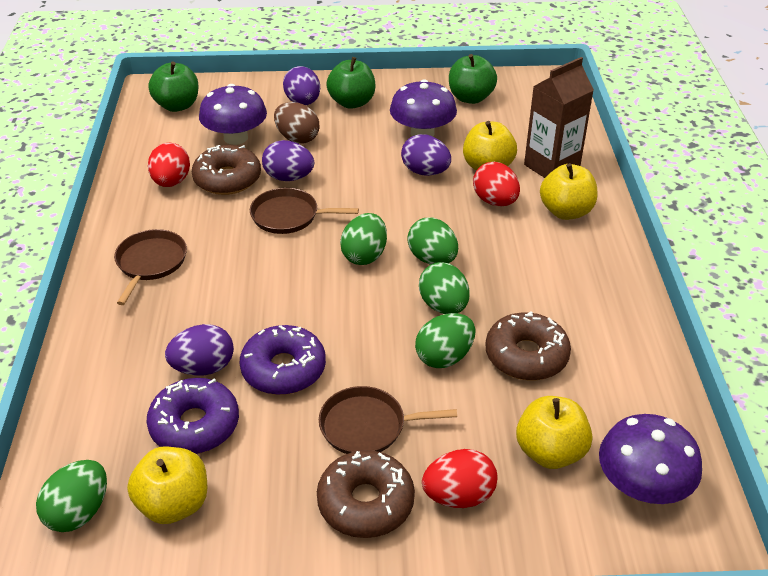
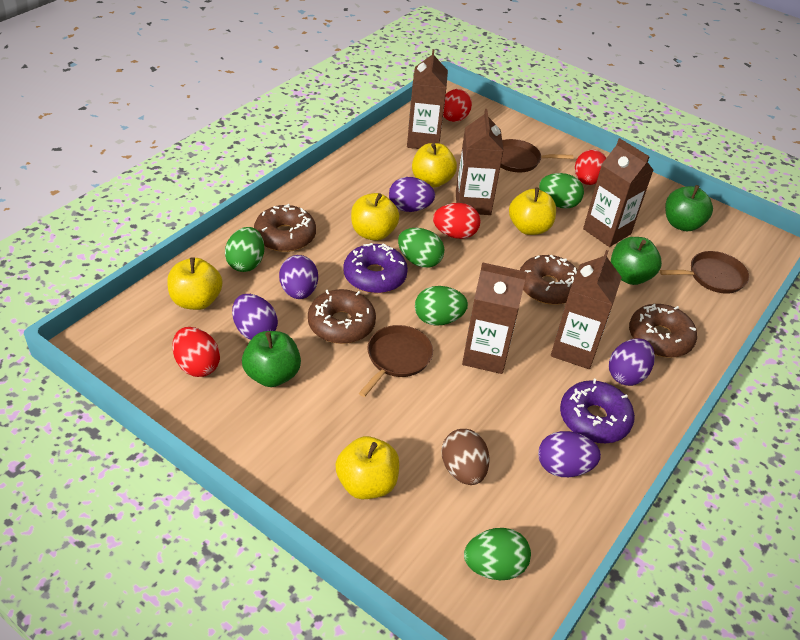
brown carton: [524,57,594,178] = 1 -> [407,49,448,149] [456,109,504,215] [462,262,527,374] [551,250,622,369] [583,138,653,247] = 5
brown donut: [192,145,261,195] [317,450,415,538] [485,311,571,381] = 3 -> [254,204,316,252] [308,289,376,344] [520,255,578,305] [629,304,697,358] = 4
purple egg: [165,324,234,375] [262,140,314,181] [283,66,320,105] [401,134,451,176] = 4 -> [232,294,278,340] [279,255,318,299] [389,177,435,212] [538,431,601,477] [609,338,655,386] = 5
purple mushroom: [199,84,267,145] [390,79,457,136] [599,414,702,504] = 3 -> none = 0
red egg: [148,143,190,187] [422,449,498,508] [473,162,520,206] = 3 -> [172,327,220,377] [433,203,480,239] [443,89,472,122] [575,149,606,185] = 4
yellow apple: [127,447,207,524] [463,121,517,171] [516,396,592,469] [540,163,597,220] = 4 -> [167,257,222,310] [335,436,399,499] [351,193,399,241] [412,143,457,188] [509,188,556,235] = 5

